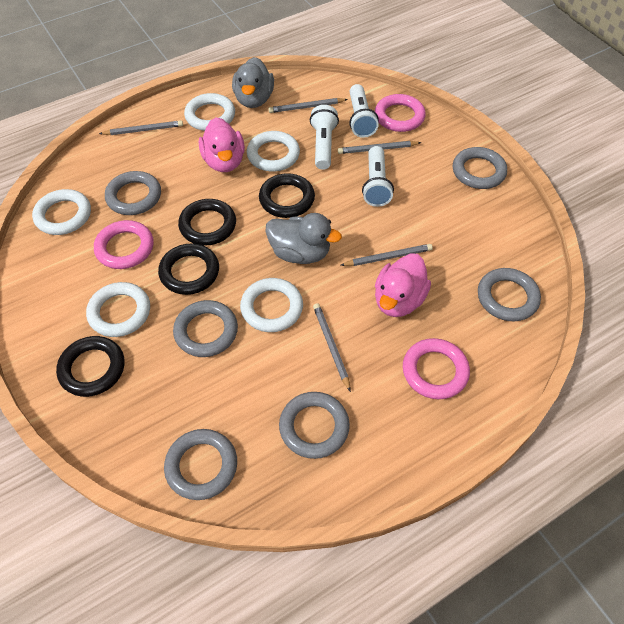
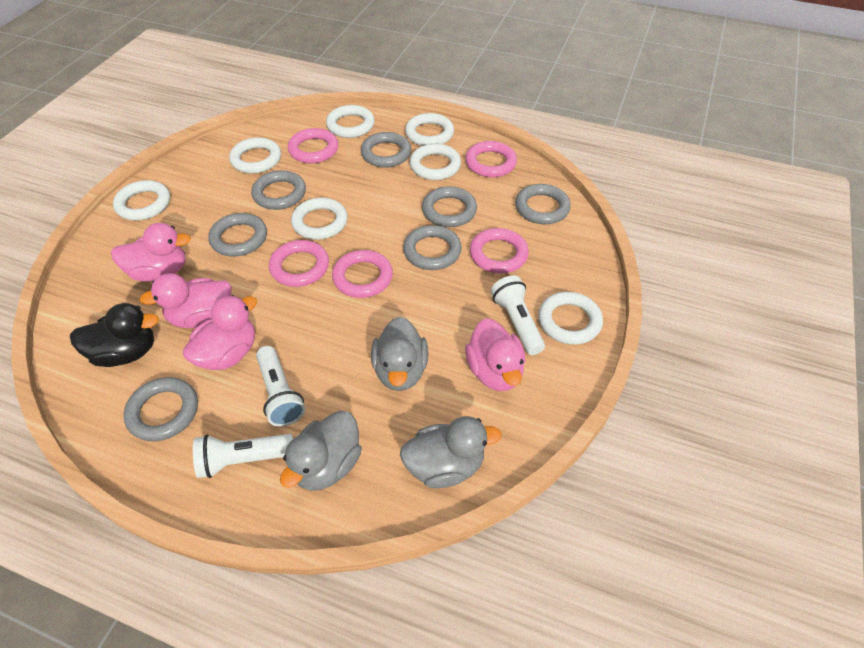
black duck: none = 0 -> [70,303,159,367] = 1
black ring: [56,336,125,397] [158,243,219,295] [178,199,236,245] [259,173,315,218] = 4 -> none = 0
grey duck: [232,57,274,108] [265,213,342,264] = 2 -> [280,411,362,491] [371,317,429,391] [400,416,502,488] = 3
grey pencil: [99,120,183,135] [268,98,348,113] [313,303,351,392] [338,141,421,154] [341,244,433,266] = 5 -> none = 0
grey ring: [105,171,161,215] [164,429,237,500] [173,300,238,357] [279,392,350,459] [453,147,507,189] [478,268,541,321] = 6 -> [123,377,198,441] [208,213,267,257] [251,170,306,210] [361,132,411,168] [403,225,462,270] [422,186,477,227] [515,184,571,224] = 7
pink duck: [199,117,245,172] [375,254,431,317] = 2 -> [111,223,191,281] [140,273,232,328] [183,295,257,370] [465,318,526,391] = 4
pink ring: [94,220,154,269] [375,94,426,132] [403,338,470,399] = 3 -> [269,240,329,287] [288,128,338,163] [332,250,393,298] [465,141,517,177] [470,228,529,273] = 5
white ring: [32,189,91,235] [86,282,150,337] [184,93,235,131] [240,278,303,332] [247,131,300,172] = 5 -> [113,180,170,221] [229,137,281,174] [291,198,348,240] [326,105,375,138] [405,113,454,146] [410,143,461,180] [538,292,603,345] = 7

